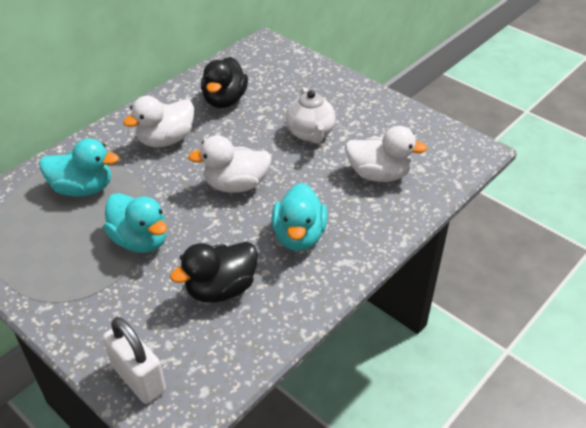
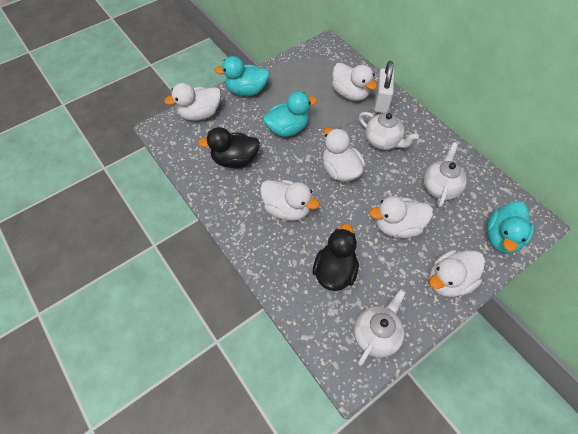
white duck: [123,96,194,147] [188,135,272,193] [345,126,428,182] = 3 -> [164,83,221,121] [260,180,319,221] [323,128,365,182] [332,63,377,101] [369,196,433,238] [429,250,485,297] = 6
white teapot: [286,87,336,144] = 1 -> [354,289,406,366] [359,112,419,150] [423,142,467,207] = 3

